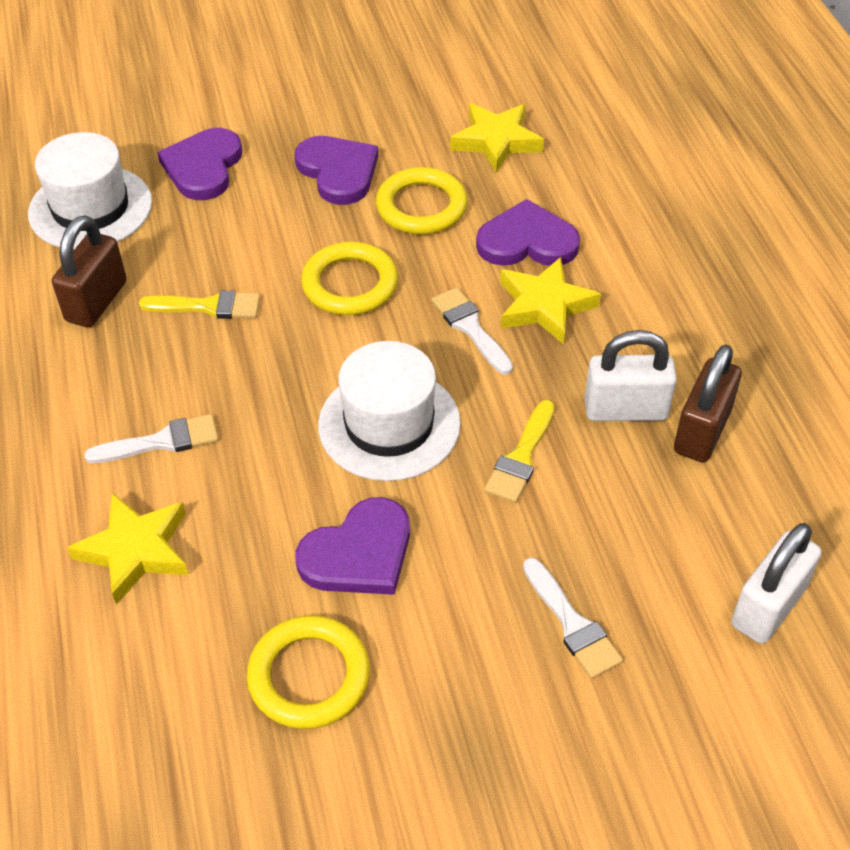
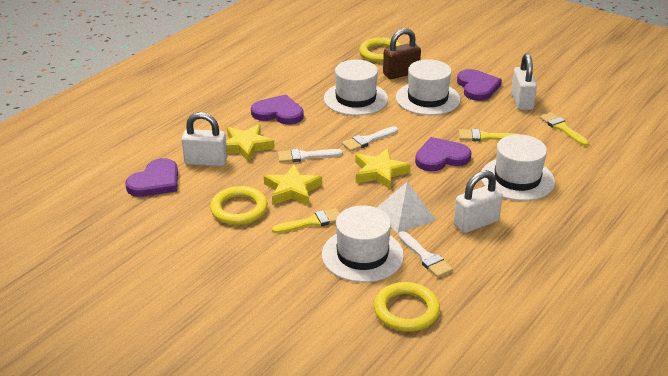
brown padlock: [52,215,127,328] [674,345,742,463] = 2 -> [383,28,421,79] = 1
white hat: [28,132,152,250] [318,341,461,481] = 2 -> [322,206,404,283] [324,60,388,116] [396,59,460,115] [481,134,555,201] = 4
white padlock: [585,330,677,421] [731,523,821,644] = 2 -> [181,112,227,166] [454,170,503,233] [511,53,537,110] = 3
white pyramid: none = 0 -> [376,182,436,234] = 1
yellow brush: [139,290,260,319] [484,400,555,503] = 2 -> [272,208,340,233] [459,129,515,141] [540,112,589,146] = 3

